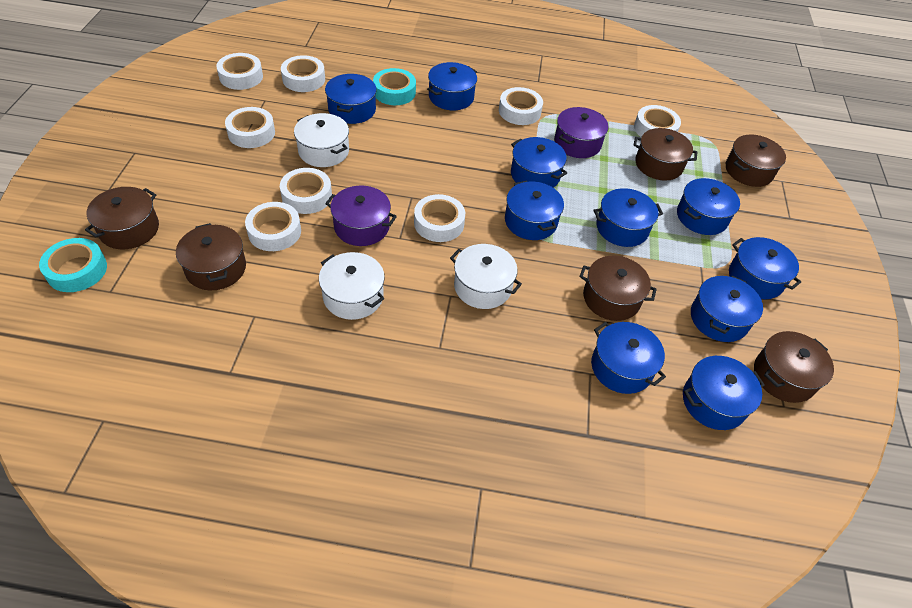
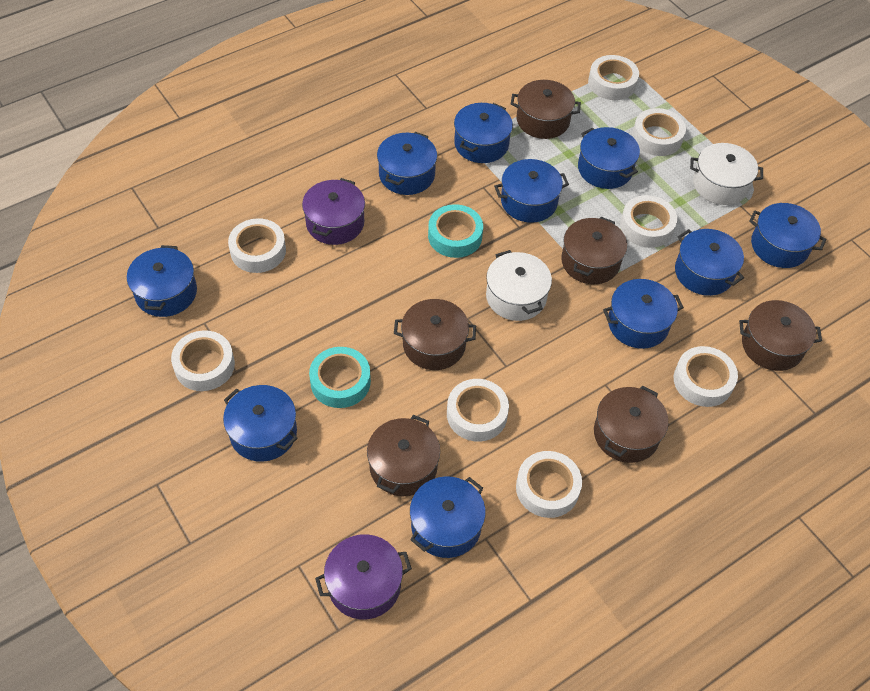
white pot: [294,113,349,167] [319,252,385,320] [450,244,522,309] = 3 -> [486,250,552,321] [690,143,763,205] = 2

